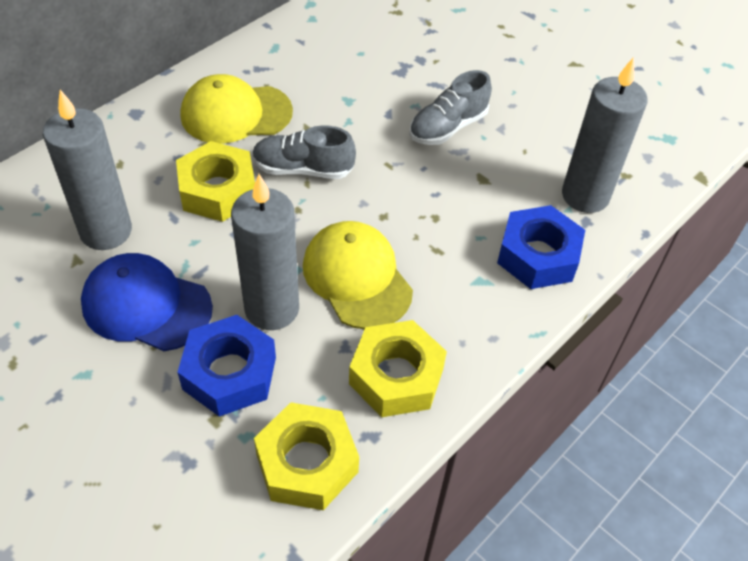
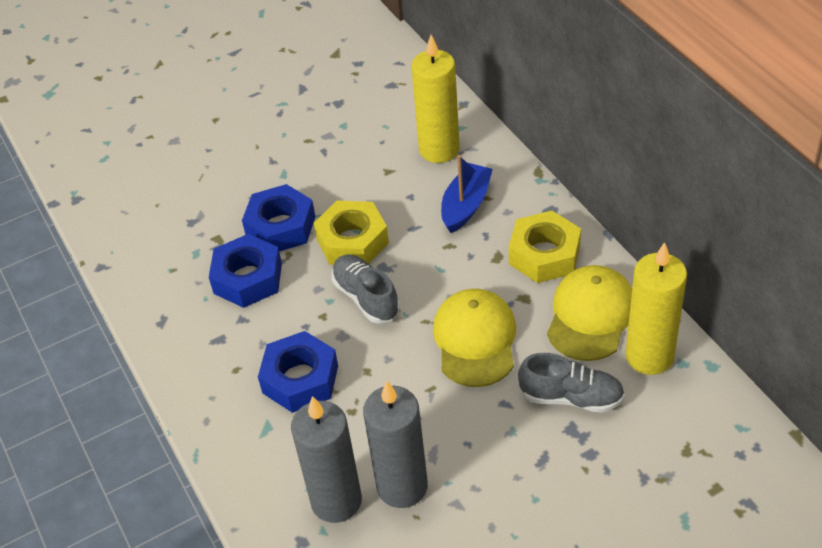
blue boat: none = 0 -> [441,155,493,233] = 1
blue cap: [81,253,213,351] = 1 -> none = 0
blue nut: [177,315,276,417] [497,205,585,289] = 2 -> [209,234,282,308] [242,184,315,251] [258,331,338,413] = 3
grey candle: [43,90,132,250] [231,174,299,330] [562,57,647,213] = 3 -> [291,396,362,523] [363,381,428,508] = 2
yellow candle: none = 0 -> [411,35,460,163] [625,242,687,375] = 2
yellow nut: [176,141,255,222] [254,402,359,510] [349,320,447,417] = 3 -> [314,201,389,265] [509,211,581,283] = 2

